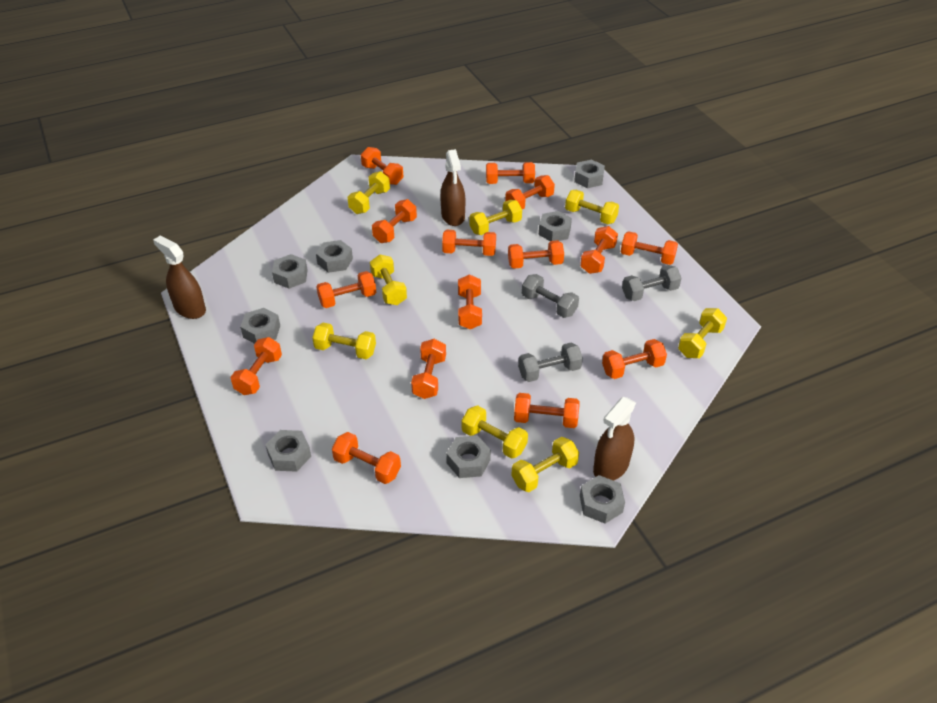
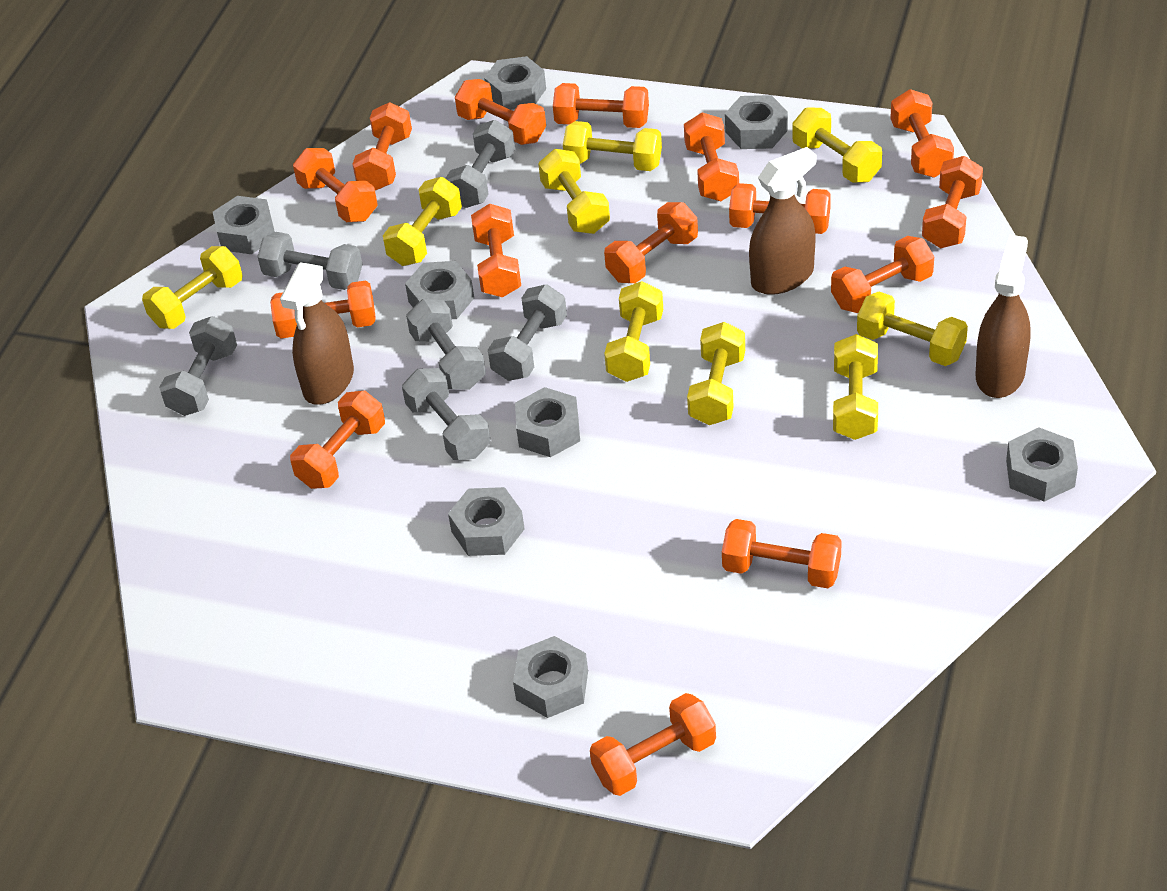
grey dumbbell: [518,342,583,382] [522,274,579,318] [622,265,681,301] = 3 -> [159,316,237,416] [257,232,363,290] [402,368,491,460] [406,299,486,390] [445,120,515,208] [488,284,567,381] = 6
yellow dumbbell: [312,322,376,359] [348,171,390,214] [370,255,407,305] [462,405,528,459] [469,200,522,235] [511,437,579,492] [565,190,619,224] [678,308,727,358] = 8 -> [142,246,243,329] [383,177,462,266] [538,149,610,234] [563,121,662,171] [604,281,663,382] [687,322,745,425] [792,107,882,183] [833,334,878,440] [857,291,968,366] = 9

